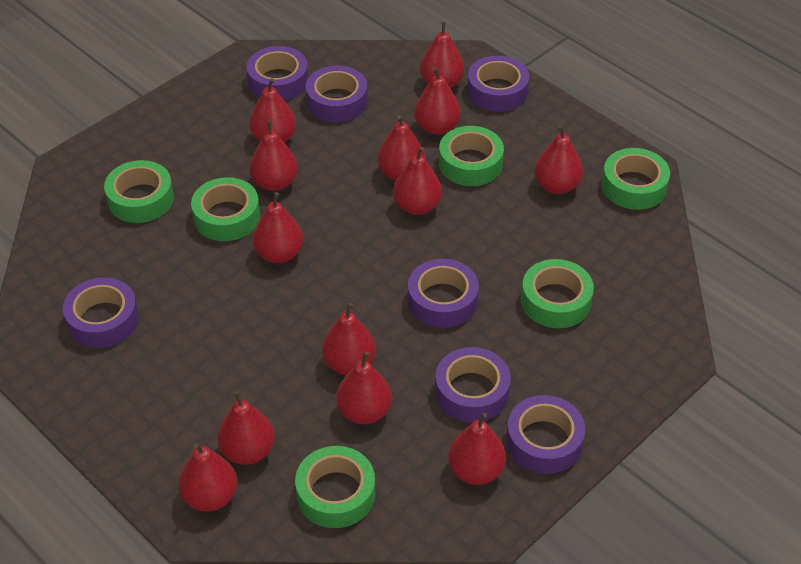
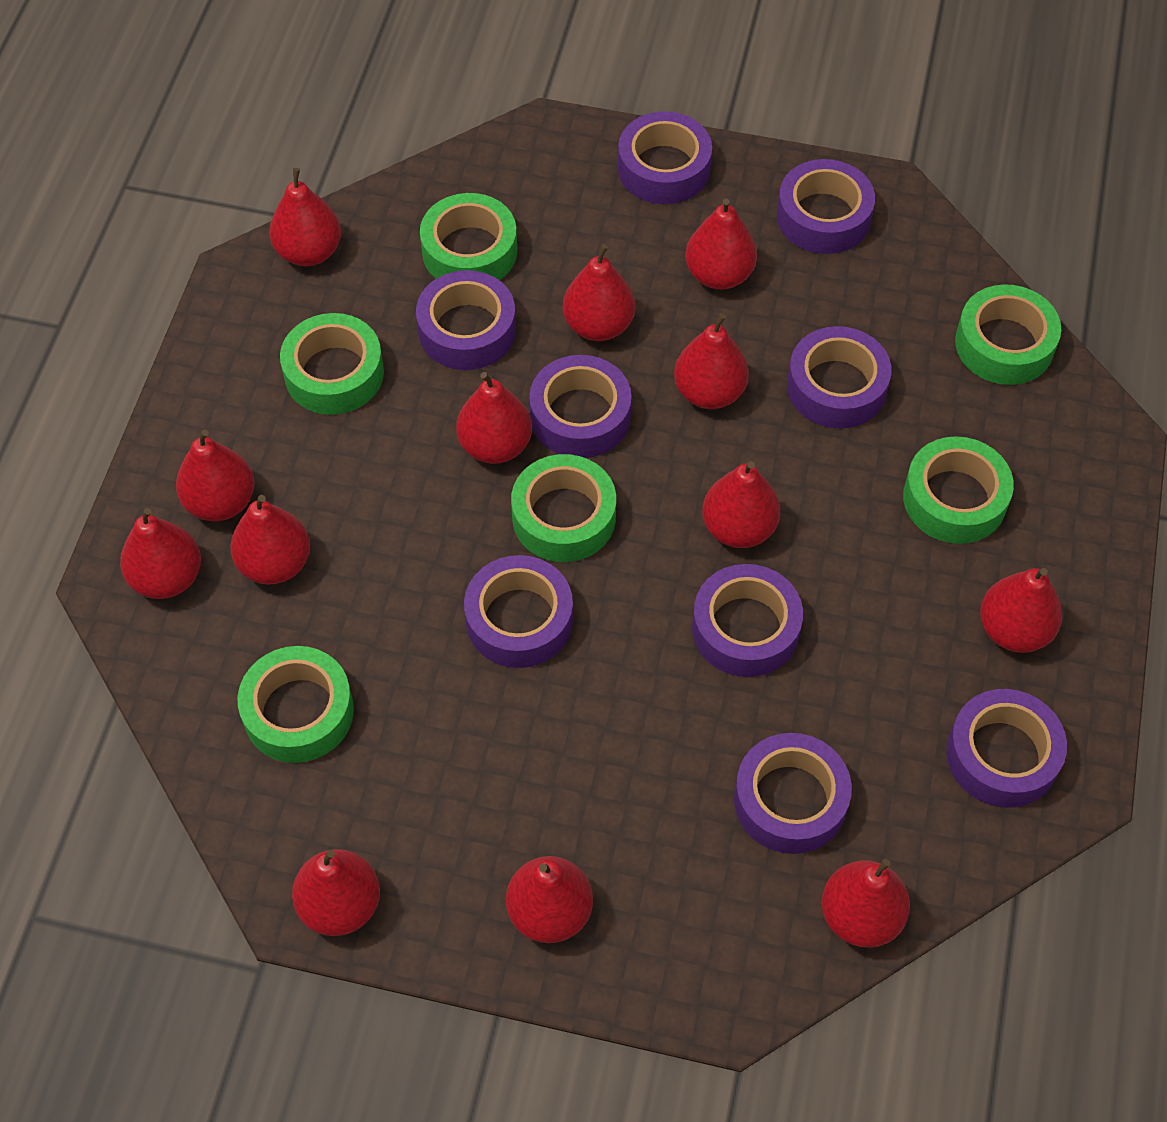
purple tape: [63,277,139,348] [246,46,308,101] [306,66,368,122] [408,259,479,328] [435,347,511,422] [467,56,529,112] [506,395,585,474] = 7 -> [416,270,516,370] [464,555,573,668] [529,355,632,458] [618,111,712,204] [692,564,803,677] [734,733,852,854] [777,159,875,254] [787,326,891,429] [946,689,1067,808] = 9

